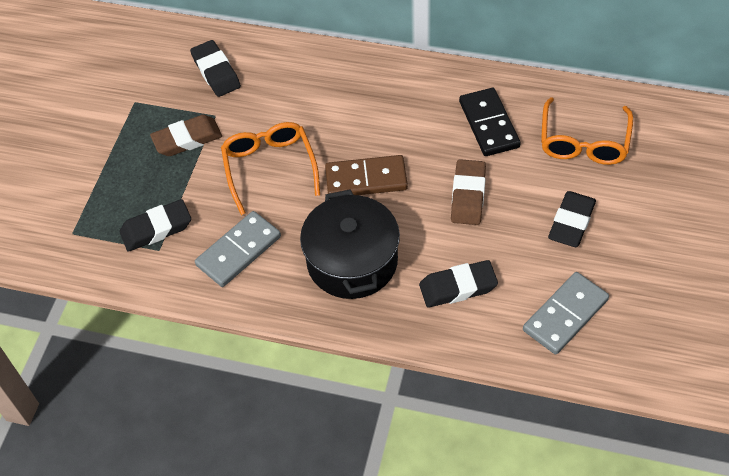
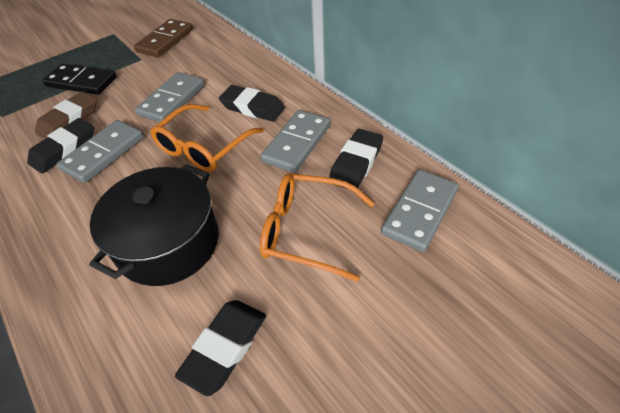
brown eraser: [150,115,222,156] [451,159,486,225] = 2 -> [35,91,97,139] = 1
grey domino: [195,211,281,287] [523,272,609,355] = 2 -> [57,120,144,183] [135,72,204,122] [261,110,330,173] [381,169,459,252] = 4

